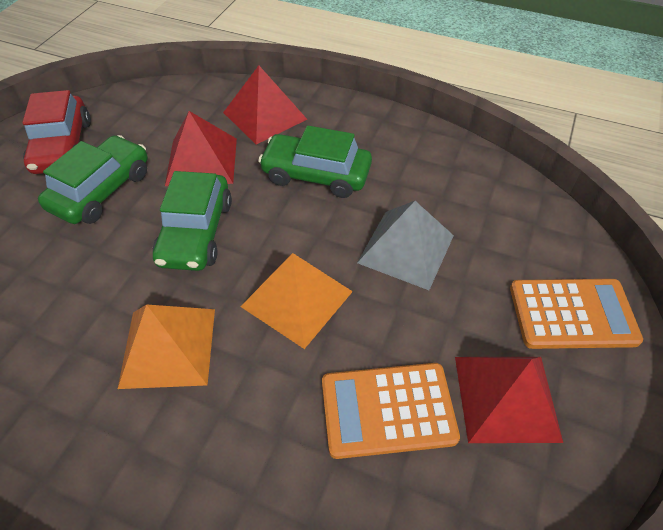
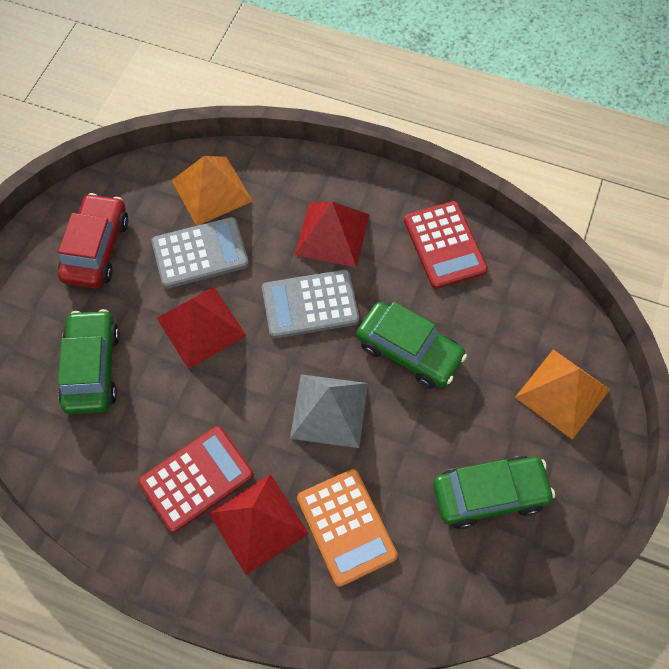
grey calculator: none = 0 -> [152,217,249,289] [262,270,359,338] = 2
orange calculator: [322,363,460,459] [510,279,643,349] = 2 -> [297,469,398,587] = 1
red calculator: none = 0 -> [138,426,254,533] [404,201,488,289] = 2

